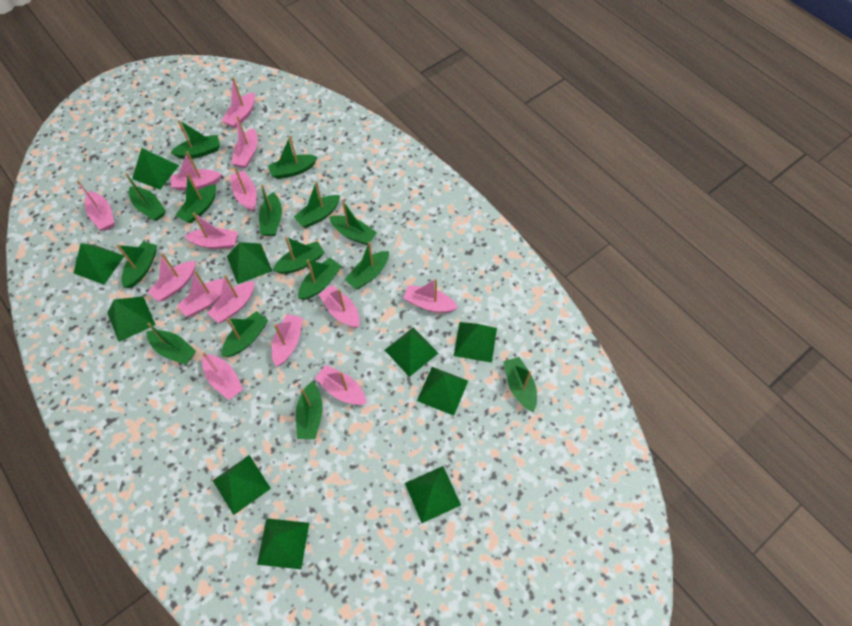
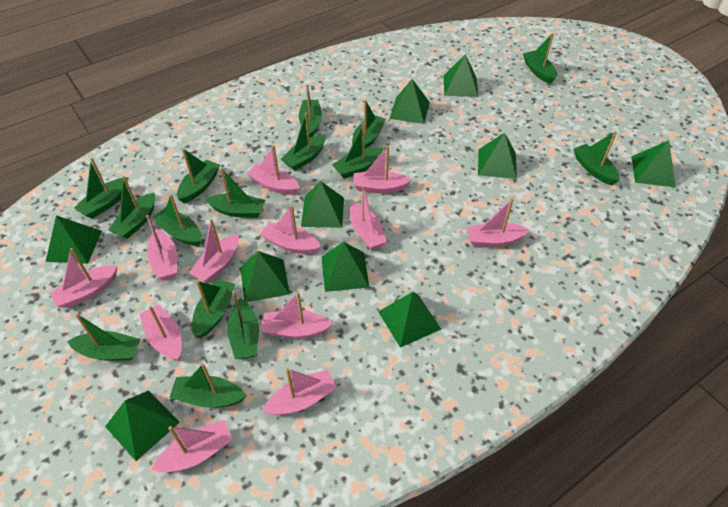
pink boat: [77,181,114,231] [148,253,196,301] [171,151,222,190] [177,270,228,317] [184,213,238,249] [202,352,243,400] [207,275,255,323] [222,77,255,128] [230,168,257,212] [231,116,257,168] [272,314,303,366] [315,365,366,405] [319,285,360,328] [403,279,458,313] = 14 -> [50,248,118,308] [140,304,182,361] [146,215,177,280] [151,420,233,472] [189,219,239,283] [247,145,300,195] [260,205,321,254] [261,292,333,338] [262,368,337,415] [350,186,387,250] [353,146,412,193] [466,198,529,247] = 12

